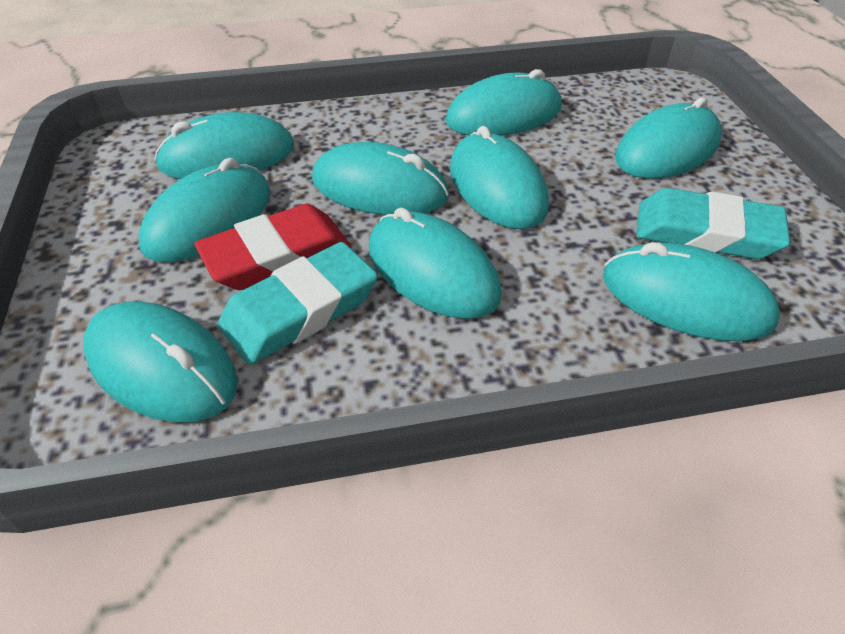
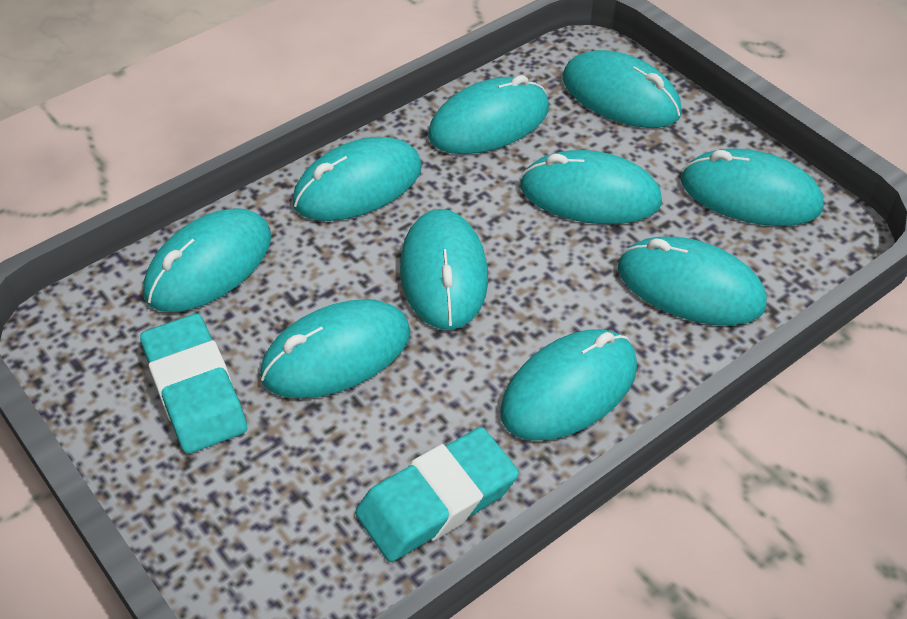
red eraser: [194,204,351,290] = 1 -> none = 0
turquoise mouse: [83,302,238,422] [139,158,271,262] [154,112,294,179] [312,142,449,215] [369,207,502,319] [445,69,562,136] [450,126,549,229] [603,242,780,341] [615,98,722,179] = 9 -> [144,208,271,312] [260,299,410,398] [292,137,422,221] [400,209,488,330] [428,75,549,154] [500,329,637,441] [520,150,662,224] [563,50,682,128] [618,237,767,325] [681,148,824,226] = 10

